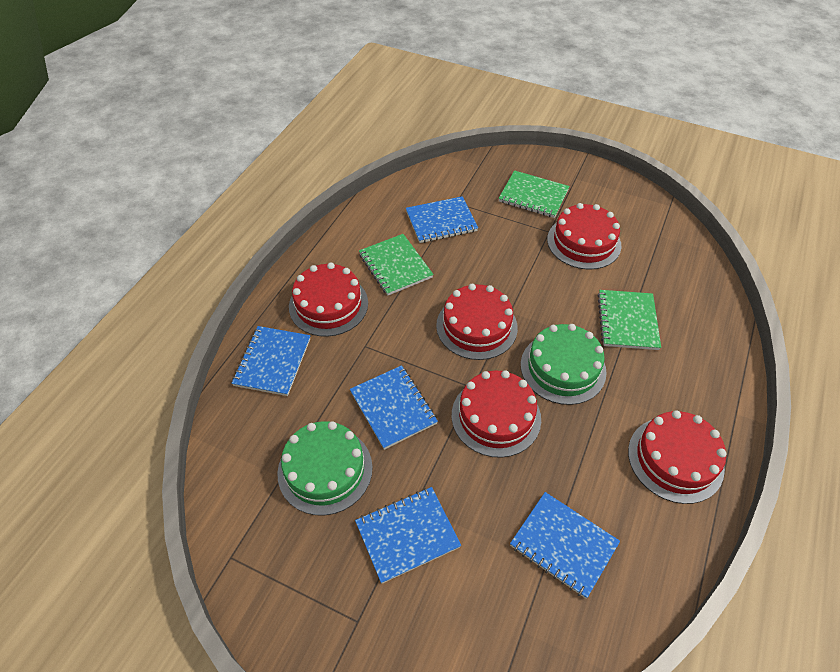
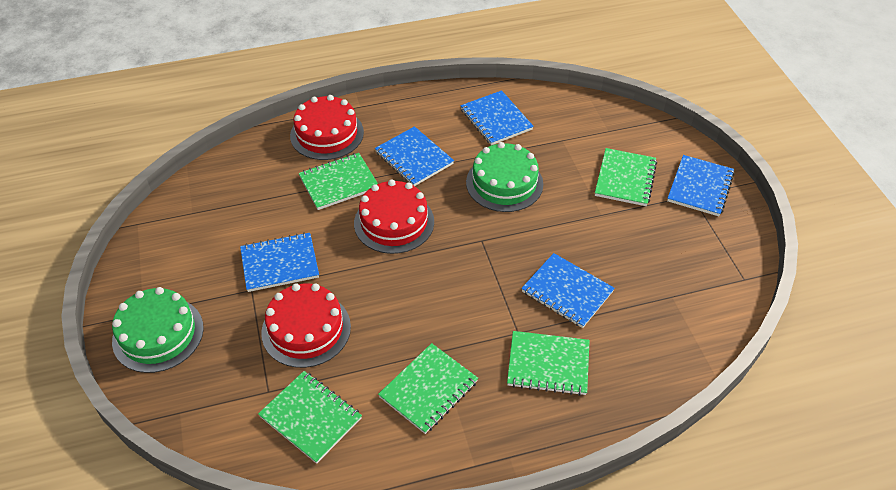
green notebook: [359,234,433,296] [498,170,569,218] [597,290,661,350] = 3 -> [258,371,362,464] [299,153,378,210] [378,343,478,434] [507,331,590,396] [595,148,657,206] = 5
red cake: [289,263,368,337] [436,284,518,360] [451,370,541,458] [547,203,621,270] [628,410,726,504] = 5 -> [261,283,351,368] [290,95,364,160] [354,180,434,254] = 3

